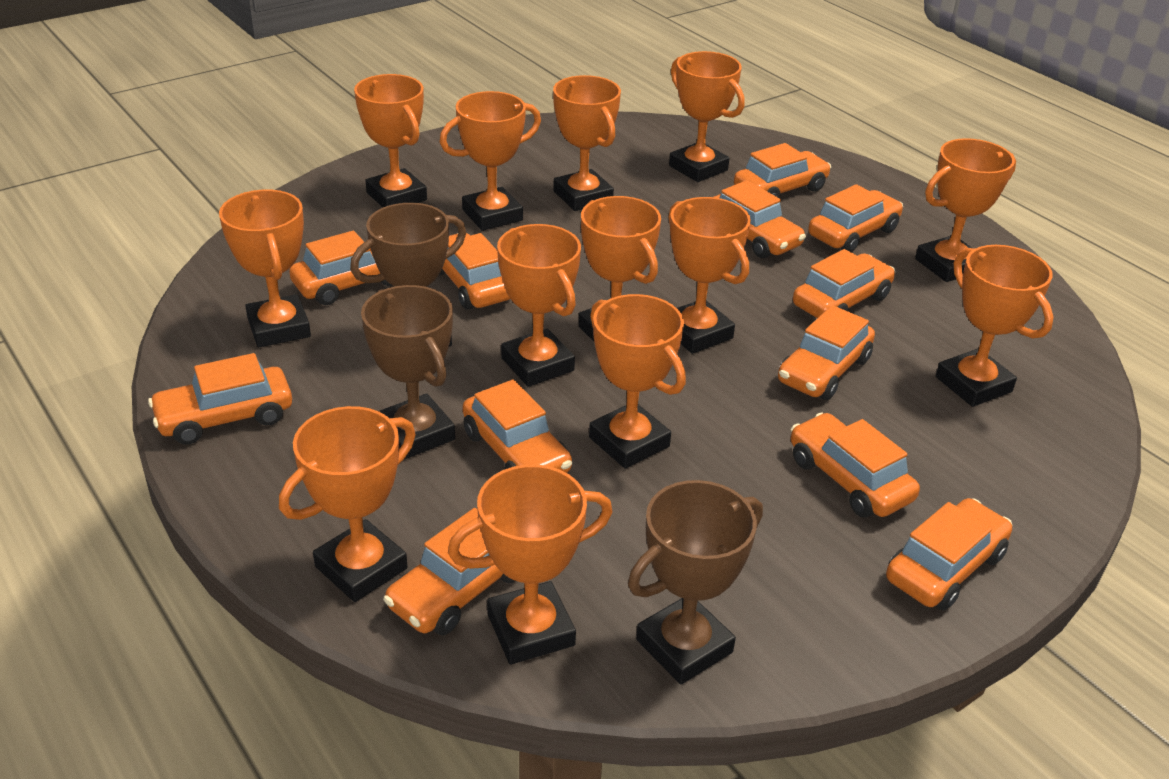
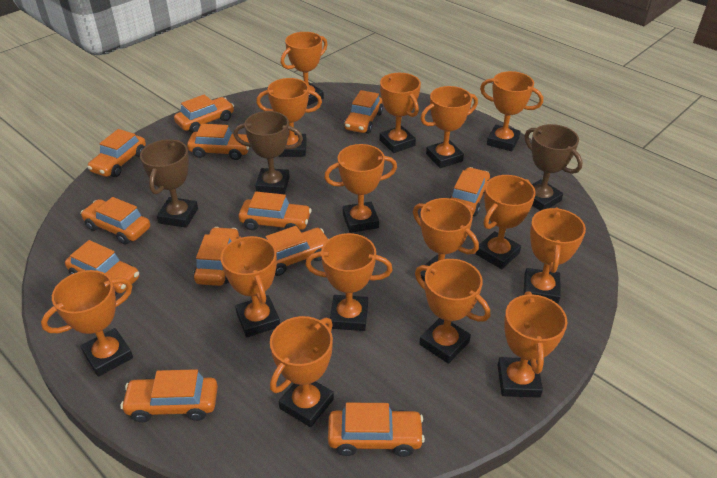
orange trophy: [219,190,311,347] [279,406,415,602] [354,74,427,207] [440,91,541,231] [448,464,612,665] [497,224,581,387] [553,75,621,211] [579,196,661,341] [589,294,686,469] [668,197,751,354] [669,51,745,182] [915,138,1016,282] [936,245,1054,407] = 13 -> [41,270,133,377] [220,236,280,337] [256,78,322,157] [270,316,334,427] [281,32,327,106] [305,233,393,331] [324,144,397,233] [379,73,421,153] [413,198,479,282] [415,259,490,364] [420,86,478,168] [476,175,536,269] [480,71,543,151] [498,291,567,398] [524,207,586,304] = 15

